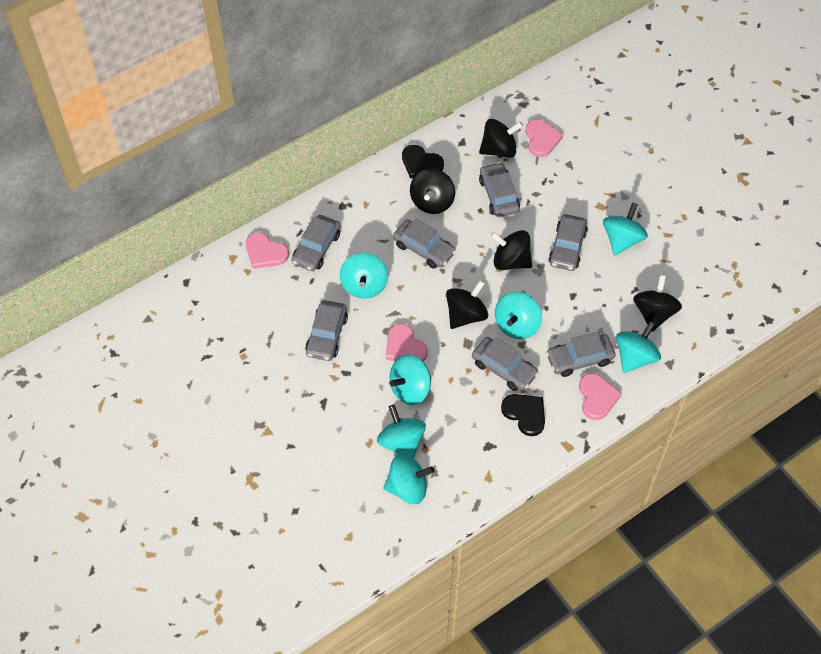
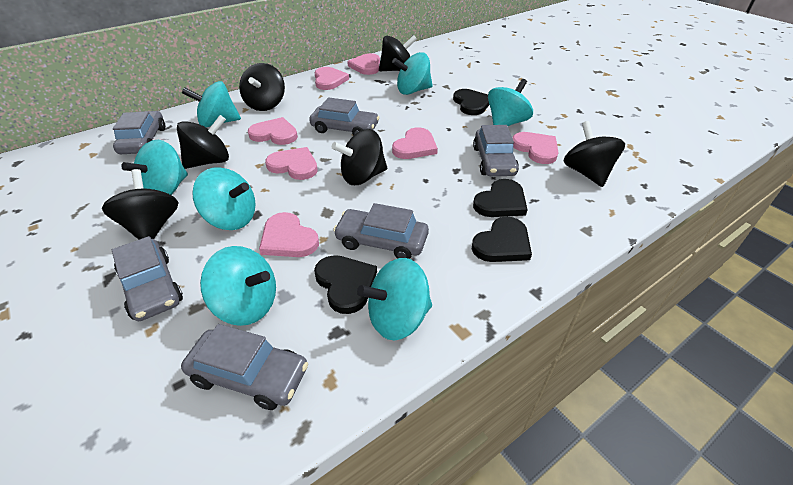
black heart: [402,145,444,179] [501,394,545,436] = 2 -> [314,255,377,314] [453,89,489,115] [472,217,532,262] [473,179,528,217] = 4
black spinning top: [410,168,455,214] [446,280,488,329] [479,119,523,158] [490,230,532,270] [633,275,682,332] = 5 -> [102,169,179,240] [177,115,229,169] [239,63,285,111] [332,129,387,185] [379,35,417,71] [564,121,625,187] = 6
grey car: [292,215,341,271] [305,300,348,361] [393,218,456,269] [472,337,539,391] [479,162,520,217] [546,332,615,377] [548,214,588,271] = 7 -> [112,236,183,321] [113,111,165,154] [181,324,308,410] [309,97,379,136] [333,203,429,259] [473,125,519,176] = 6
pink heart: [246,232,289,269] [386,323,427,362] [525,119,563,157] [579,373,622,420] = 4 -> [248,117,298,145] [259,212,319,257] [265,147,318,180] [314,67,349,90] [347,53,380,75] [392,127,438,159] [512,132,559,164] = 7

